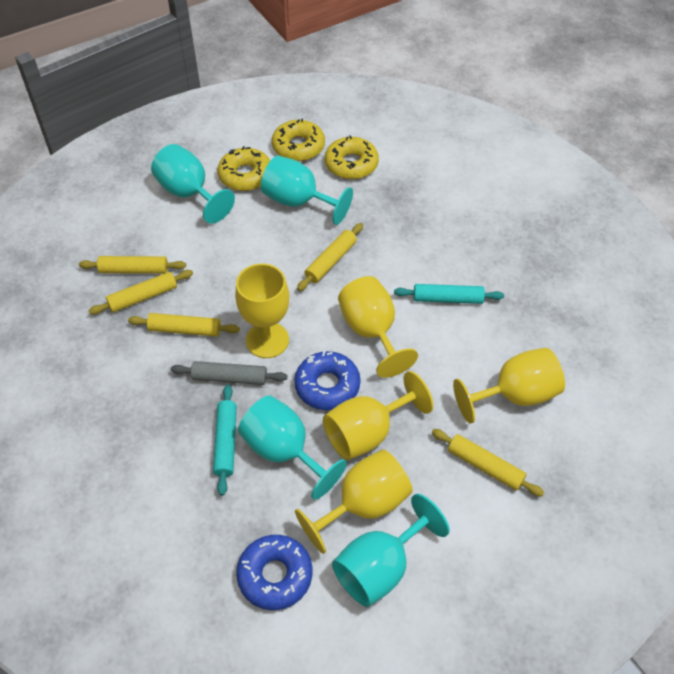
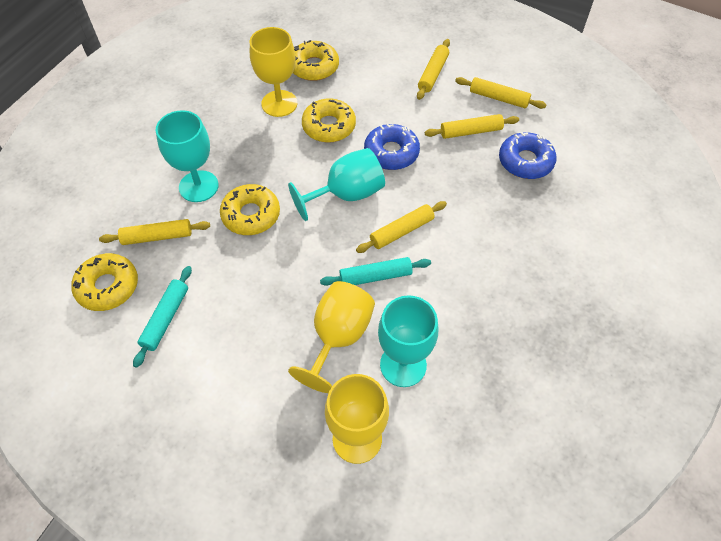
grey rolling pin: [171,361,287,385] = 1 -> none = 0
turquoise goblet: [151,144,235,223] [238,395,347,500] [261,156,353,225] [332,494,450,607] = 4 -> [156,110,219,202] [288,148,385,221] [378,295,438,387] = 3
yellow donut: [217,146,270,191] [272,118,325,161] [325,135,379,179] = 3 -> [71,253,138,311] [220,184,280,235] [293,40,339,81] [302,98,356,143] = 4
yellow goblet: [235,264,289,358] [295,450,413,554] [323,371,433,460] [338,276,418,378] [453,348,565,424] = 5 -> [250,27,297,117] [288,281,375,393] [325,374,389,464] = 3

